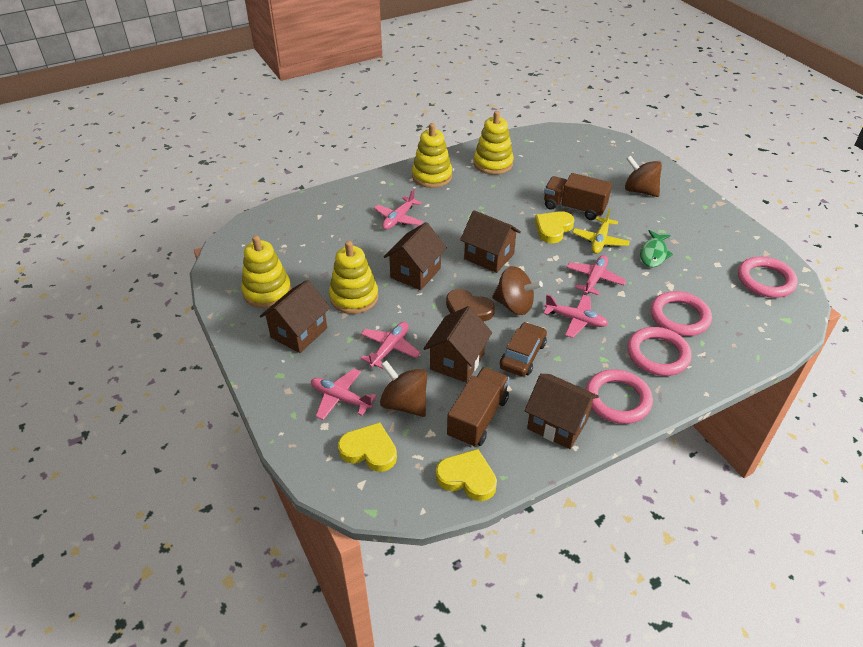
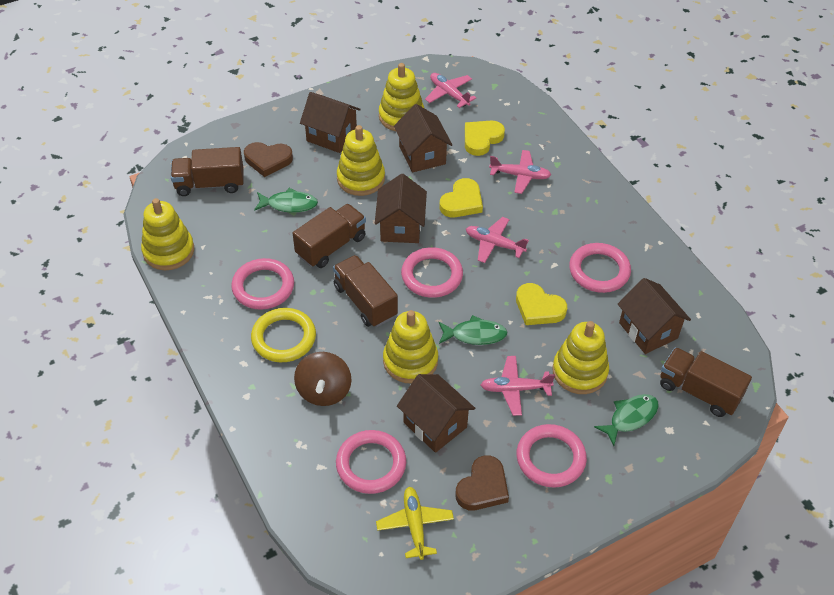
brown car: [500,322,547,377] = 1 -> none = 0
brown heart: [446,289,495,322] = 1 -> [244,142,293,177] [455,455,509,510] = 2
brown spinning top: [380,360,427,417] [492,266,543,315] [625,155,662,197] = 3 -> [294,352,352,406] = 1
brown truck: [447,367,509,448] [544,173,612,220] = 2 -> [171,147,243,196] [293,204,366,268] [333,255,398,327] [660,347,752,417] = 4
green fish: [640,230,673,267] = 1 -> [254,188,318,213] [439,315,507,345] [594,394,659,446] = 3
pink plane: [311,369,377,420] [361,322,421,369] [374,189,423,230] [543,294,608,338] [566,255,626,295] = 5 -> [425,73,476,108] [466,217,529,263] [481,356,555,416] [489,150,551,194] = 4
pink ring: [586,369,653,424] [628,327,692,376] [651,291,712,336] [738,256,798,298] = 4 -> [231,258,294,310] [336,430,406,494] [401,247,463,298] [516,424,587,488] [569,243,631,293] = 5
yellow ring: none = 0 -> [251,308,316,362] = 1
yellow stacking toy: [241,235,292,308] [329,241,379,314] [412,123,452,188] [474,111,514,175] = 4 -> [141,198,194,270] [337,125,385,196] [379,63,424,131] [383,310,438,383] [552,321,609,394] = 5

